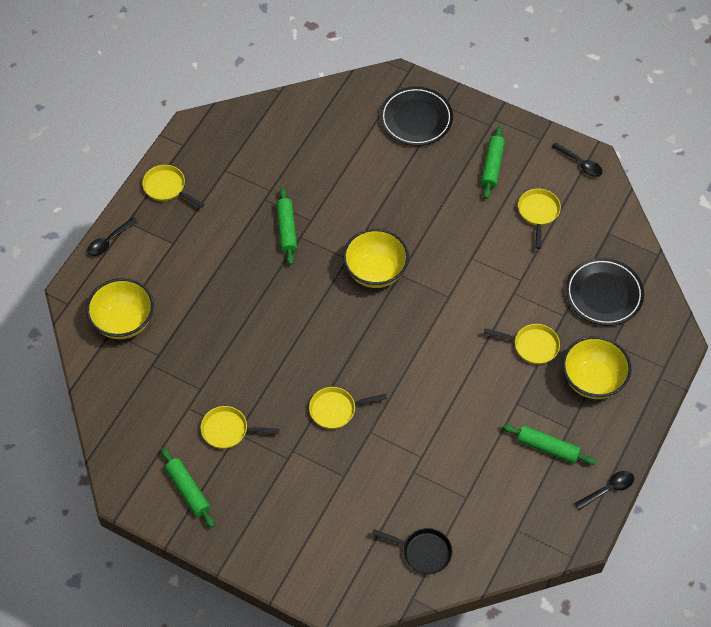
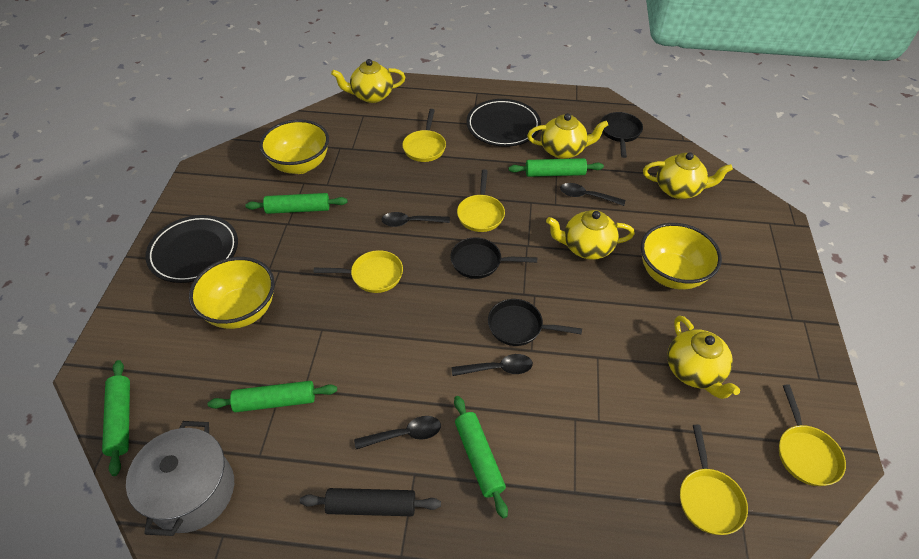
black pan: [372,528,452,574] = 1 -> [450,237,537,279] [488,299,582,346] [601,112,643,158] = 3
black rolling pin: none = 0 -> [300,488,441,516] = 1
black spoon: [87,217,138,256] [552,142,602,177] [575,471,634,510] = 3 -> [354,416,441,449] [381,212,450,227] [451,354,533,376] [560,183,625,206] = 4
green rolling pin: [161,448,215,528] [276,187,297,265] [481,126,505,199] [502,424,596,465] = 4 -> [102,360,130,476] [208,381,337,412] [245,193,347,214] [454,396,508,518] [509,158,604,177] = 5
grey pot: none = 0 -> [126,421,234,536] = 1
yellow teapot: none = 0 -> [331,59,406,103] [527,113,608,159] [546,210,635,260] [643,152,733,199] [667,316,740,399] = 5

